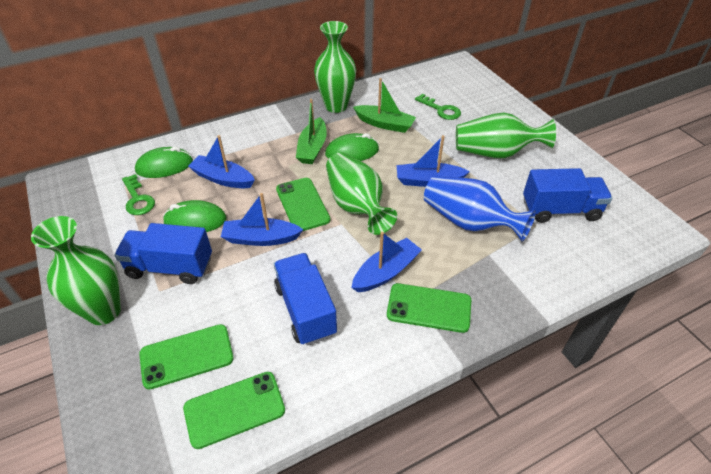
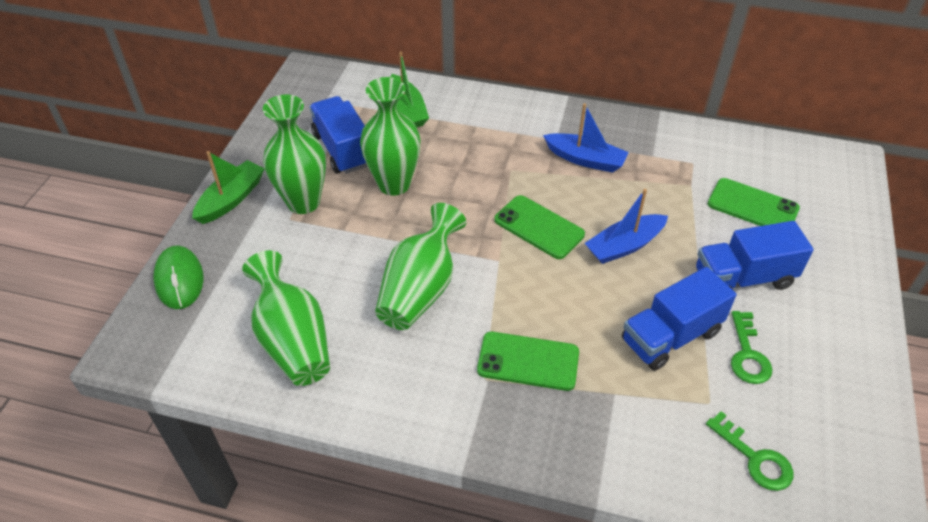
blue boat: [188,135,255,188] [221,193,304,246] [351,232,422,292] [397,135,470,187] = 4 -> [543,103,629,173] [585,189,668,264] = 2
blue vase: [424,176,536,242] = 1 -> none = 0
green mouse: [135,147,193,178] [163,200,226,232] [325,133,379,161] = 3 -> [153,245,204,309] = 1
green phone: [139,324,234,390] [183,372,285,449] [276,178,330,231] [387,283,471,333] = 4 -> [477,332,579,391] [494,195,585,259] [708,178,800,226] = 3

